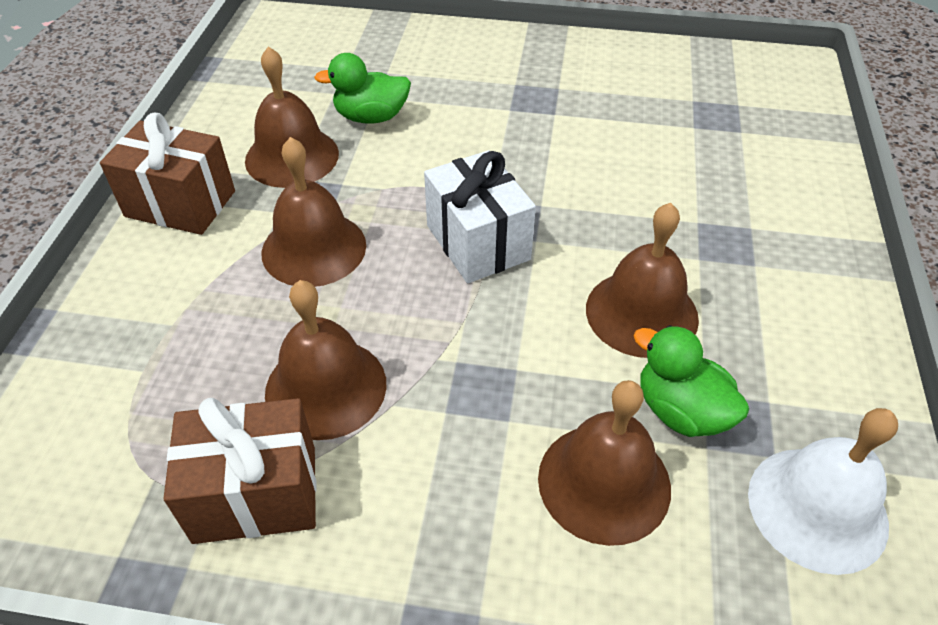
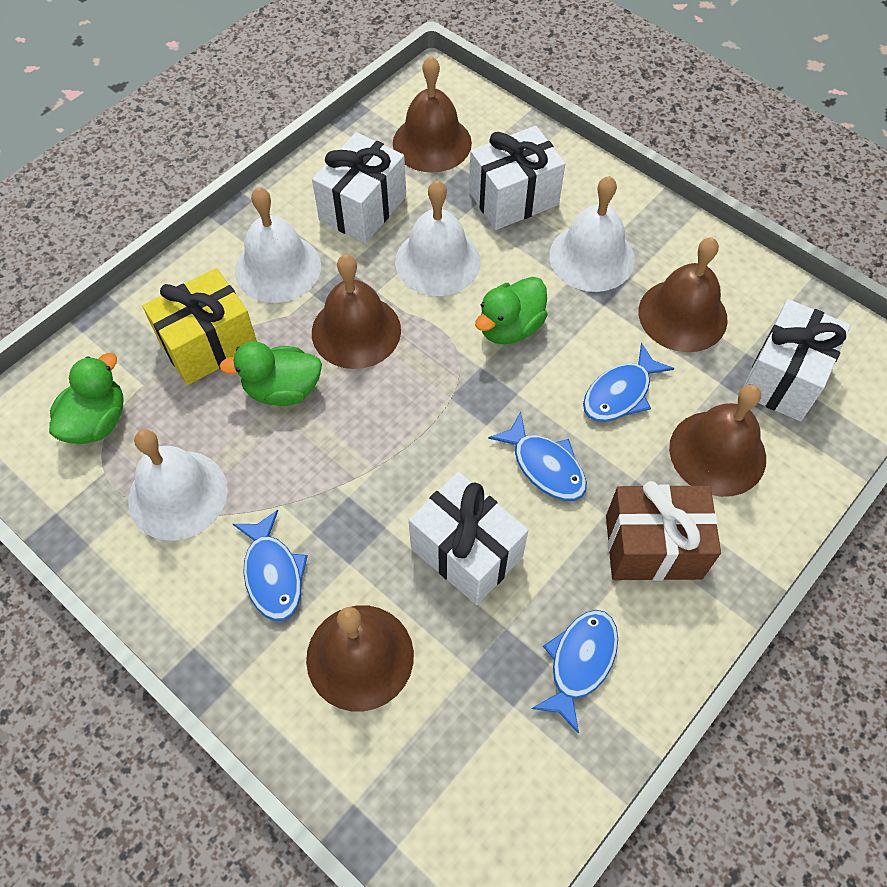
blue fish: none = 0 -> [233,510,308,621] [488,412,587,501] [531,610,618,734] [583,343,674,422] = 4
brown gift: [100,113,235,235] [164,398,317,544] = 2 -> [606,481,721,581] = 1
green duck: [314,53,411,124] [633,325,749,437] = 2 -> [49,353,123,444] [219,341,322,406] [475,277,548,344] = 3
white bell: [748,408,898,575] = 1 -> [128,430,228,540] [235,187,321,303] [395,180,481,296] [549,176,635,292] = 4
white gift: [424,150,536,283] = 1 -> [312,132,406,243] [409,472,528,605] [469,126,565,230] [743,299,851,421] = 4
yellow gift: none = 0 -> [142,268,257,385] = 1

